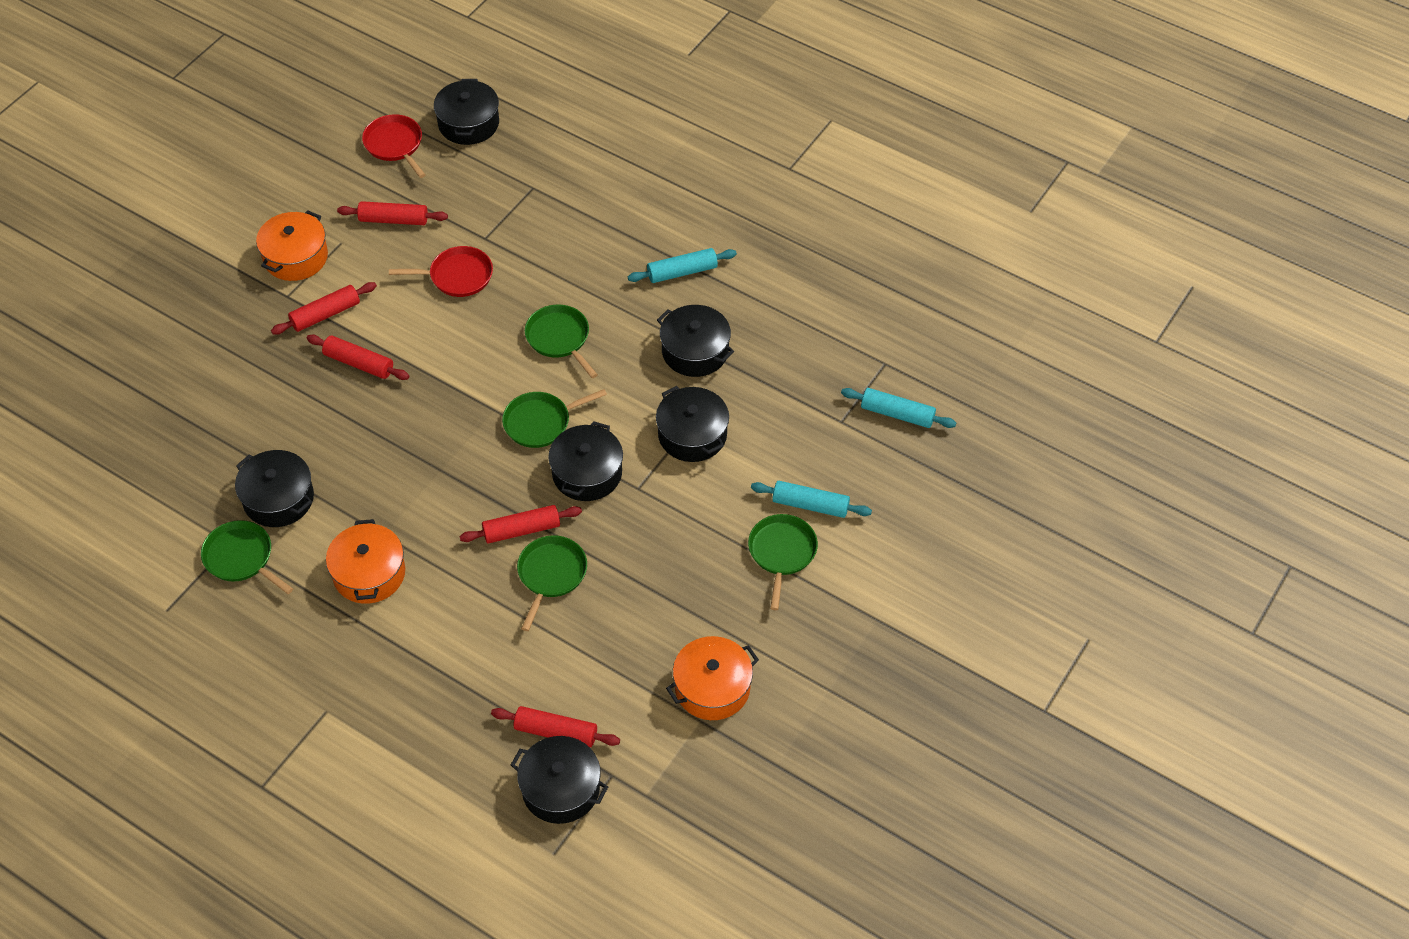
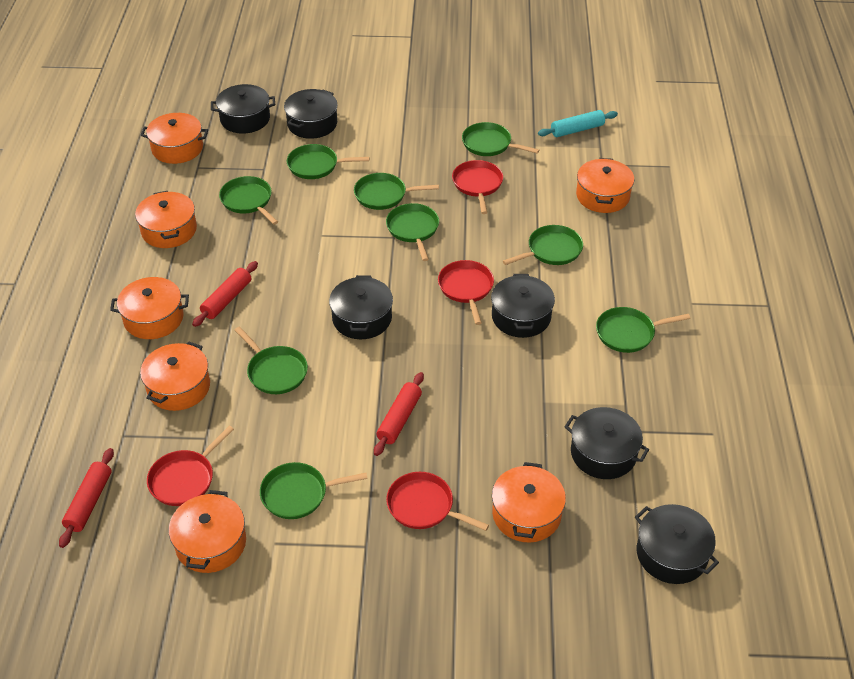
green pan: [201,520,293,594] [502,389,607,448] [517,535,587,631] [525,304,598,378] [748,514,818,610] = 5 -> [219,176,278,225] [235,327,308,394] [260,462,368,519] [287,144,369,179] [354,173,439,210] [386,203,439,261] [462,122,539,156] [503,225,583,265] [596,307,690,353] = 9
orange pot: [256,210,328,281] [326,519,405,604] [666,636,759,720] = 3 -> [110,277,189,339] [135,191,197,248] [140,341,210,411] [141,113,208,164] [169,490,246,573] [492,462,566,543] [576,158,634,213] = 7
red pan: [362,114,426,178] [389,246,493,297] = 2 -> [147,426,234,506] [386,472,489,531] [438,260,494,325] [452,160,503,214] = 4
red rolling pin: [271,282,377,335] [307,334,409,380] [337,201,448,225] [459,505,582,544] [491,706,620,747] = 5 -> [59,448,114,548] [192,261,258,327] [374,372,424,456] = 3
turquoise rolling pin: [628,248,737,283] [751,481,872,518] [841,388,956,428] = 3 -> [538,110,618,137] = 1

